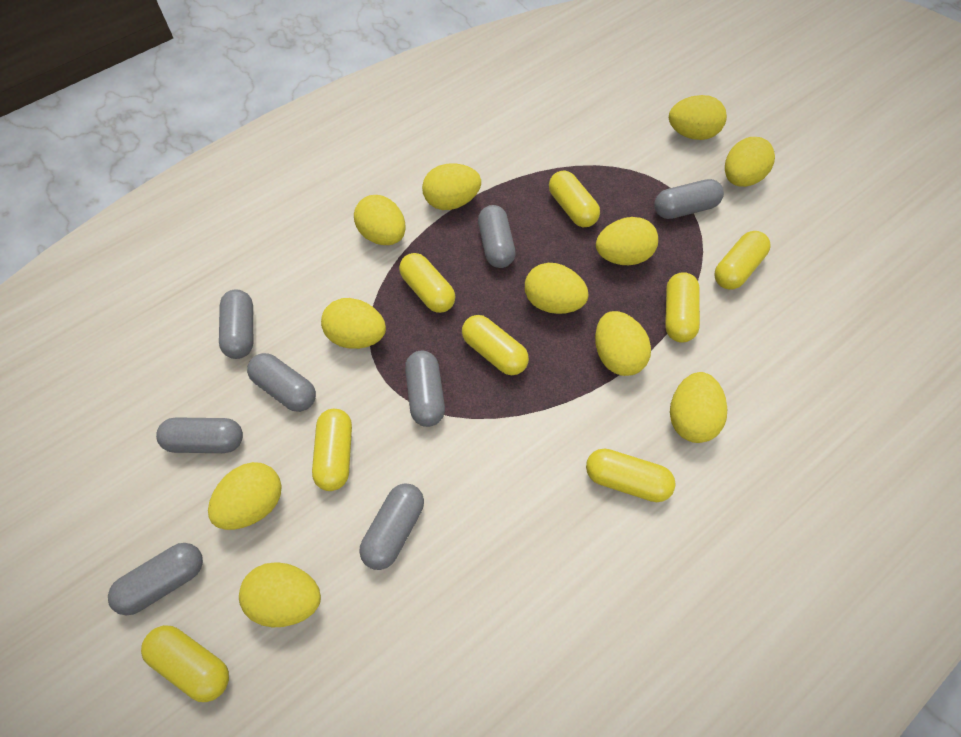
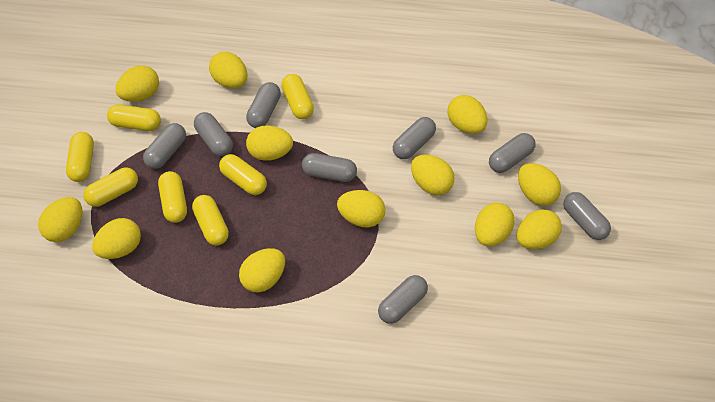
yellow capsule: [141,625,229,702] [312,409,352,491] [399,253,455,313] [462,315,529,375] [549,171,600,227] [586,449,676,502] [665,272,700,343] [714,231,770,290] = 8 -> [66,132,94,182] [83,168,138,207] [107,104,161,131] [158,171,187,223] [192,195,229,246] [219,154,267,195] [281,74,314,119] = 7
yellow egg: [208,462,282,530] [239,562,321,627] [321,298,386,349] [354,195,406,245] [422,163,481,210] [525,263,589,314] [595,311,651,376] [596,217,658,265] [669,95,727,140] [670,372,727,443] [725,137,775,187] = 11 -> [38,197,82,242] [92,218,141,259] [116,66,159,102] [209,52,247,88] [239,248,285,293] [246,125,293,161] [337,190,386,228] [411,155,455,195] [447,95,487,134] [475,203,515,246] [516,209,562,249] [518,163,561,206] = 12

